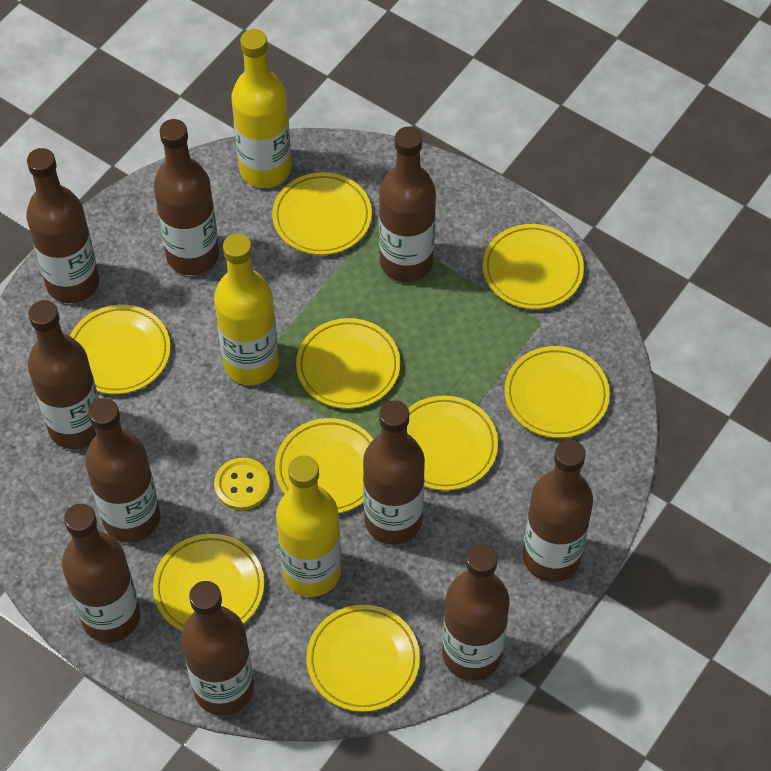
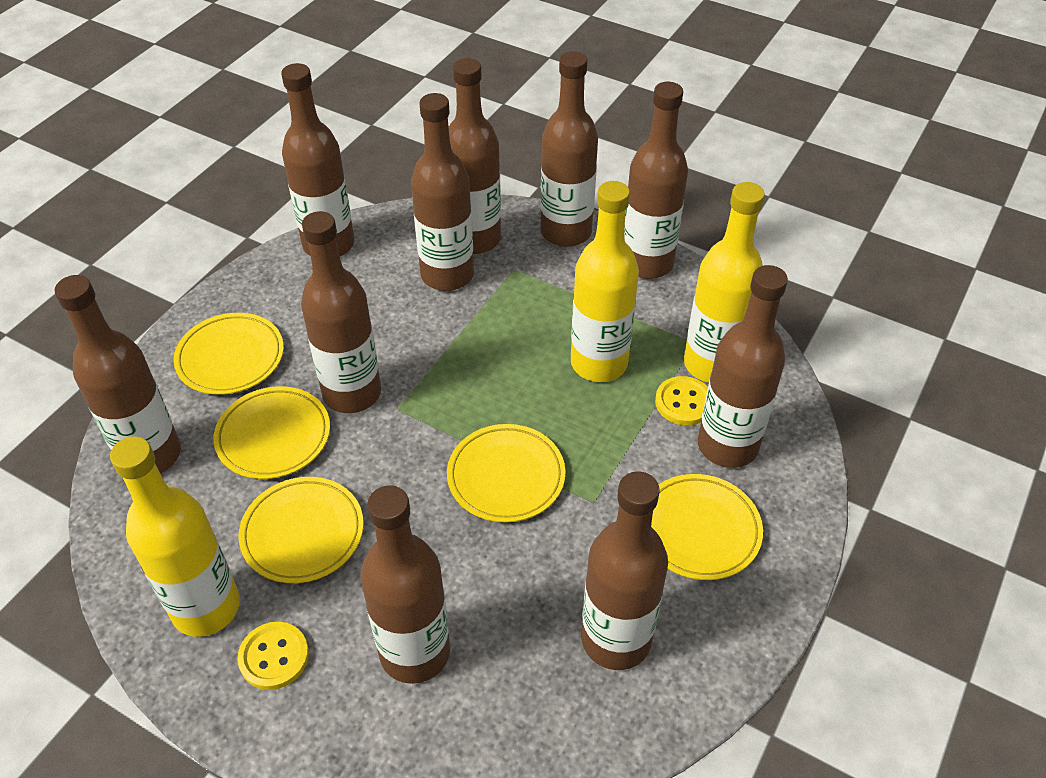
yellow button: [214,458,270,510] = 1 -> [237,622,309,690] [655,376,708,425] = 2
yellow plate: [70,305,171,394] [153,534,264,631] [272,172,372,255] [275,418,373,513] [296,318,400,409] [306,605,420,712] [407,396,498,491] [483,224,584,309] [505,346,610,438] = 9 -> [174,313,284,395] [213,386,330,479] [239,477,364,583] [447,424,566,522] [651,474,763,580] = 5

